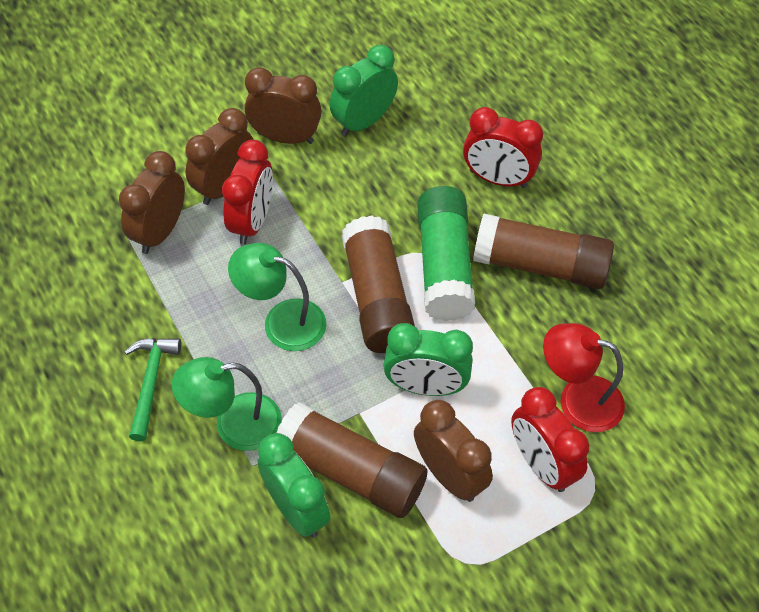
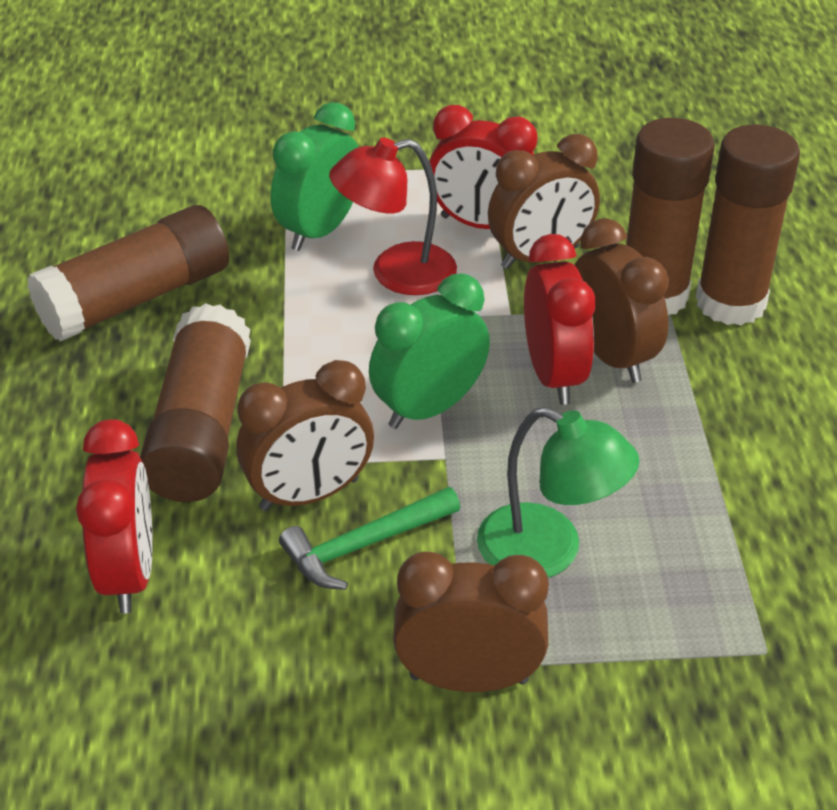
brown glue stick: [276,402,428,518] [342,215,415,353] [473,214,614,289] = 3 -> [27,205,229,342] [140,303,251,502] [626,118,715,315] [696,125,800,325] = 4
green clock: [257,433,331,538] [329,45,398,136] [383,323,473,396] = 3 -> [271,102,359,251] [369,274,490,429] = 2
green glue stick: [417,186,475,321] = 1 -> none = 0
green lamp: [172,357,282,451] [228,243,326,351] = 2 -> [477,407,640,578] = 1

